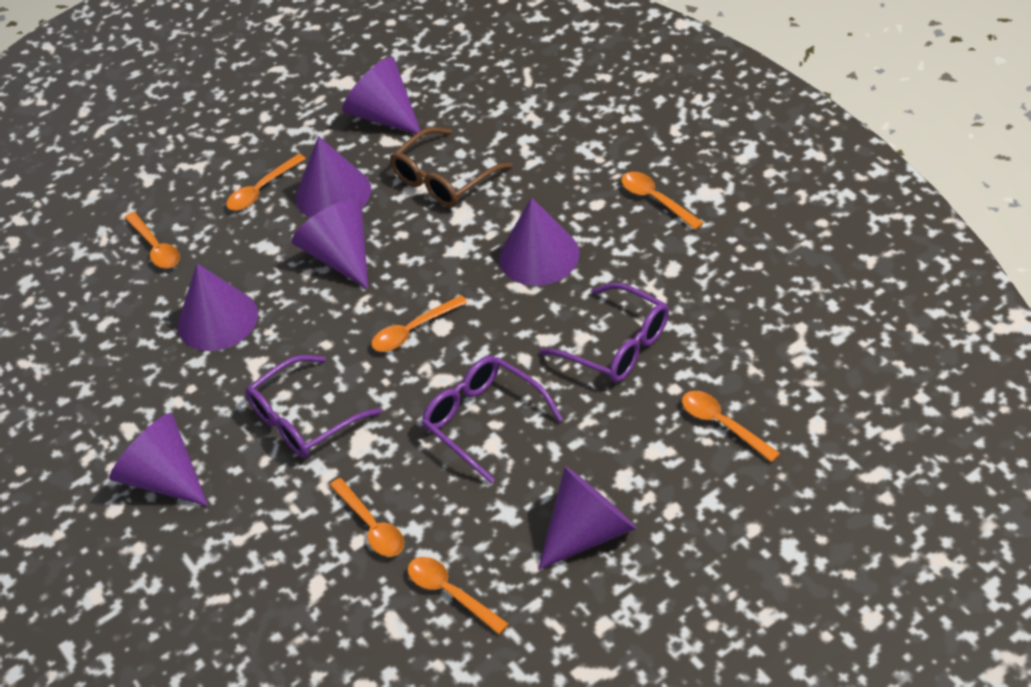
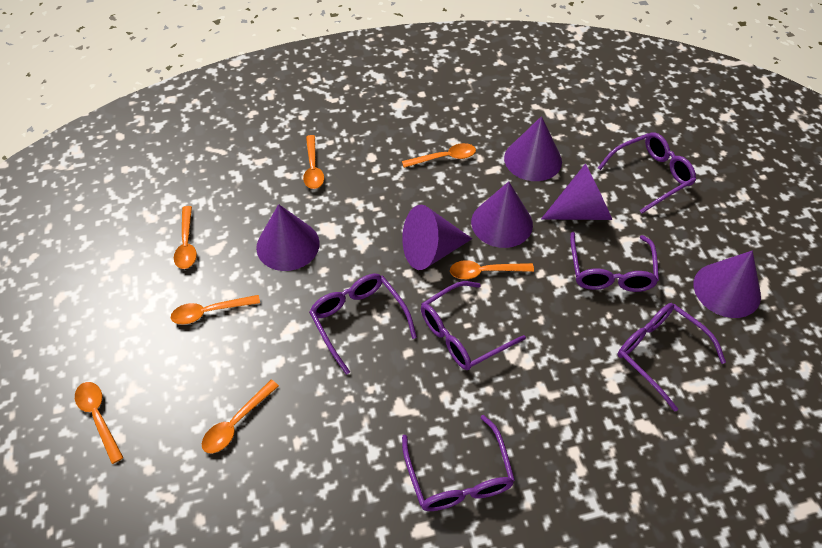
brown glasses: [390,127,512,208] = 1 -> none = 0
purple cone: [109,413,208,506] [178,263,258,351] [292,199,368,289] [296,136,371,218] [342,57,421,134] [499,197,579,286] [538,466,637,570] = 7 -> [256,204,320,271] [402,205,472,270] [471,181,533,248] [504,116,562,181] [541,164,612,220] [694,250,761,318] = 6
purple glasses: [245,355,381,458] [422,356,563,483] [539,283,669,383] = 3 -> [309,274,417,375] [402,415,515,511] [421,281,526,370] [570,232,659,292] [598,132,696,214] [618,303,726,412] = 6

